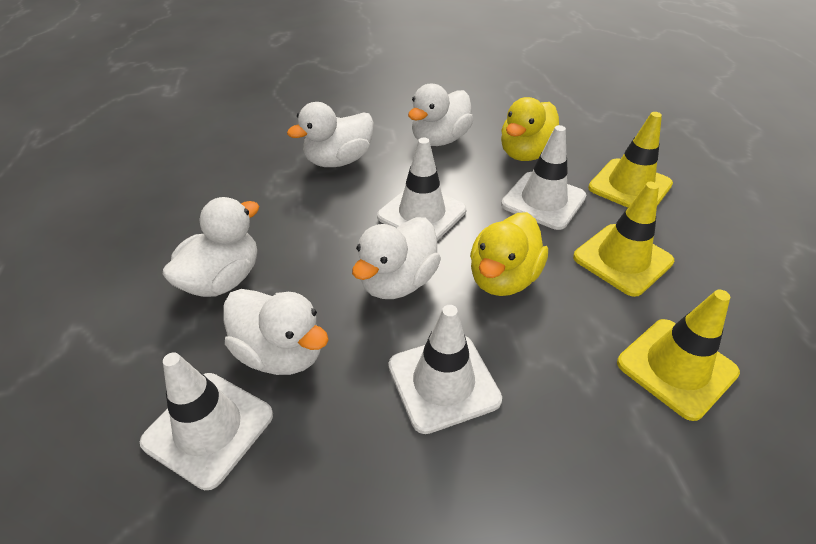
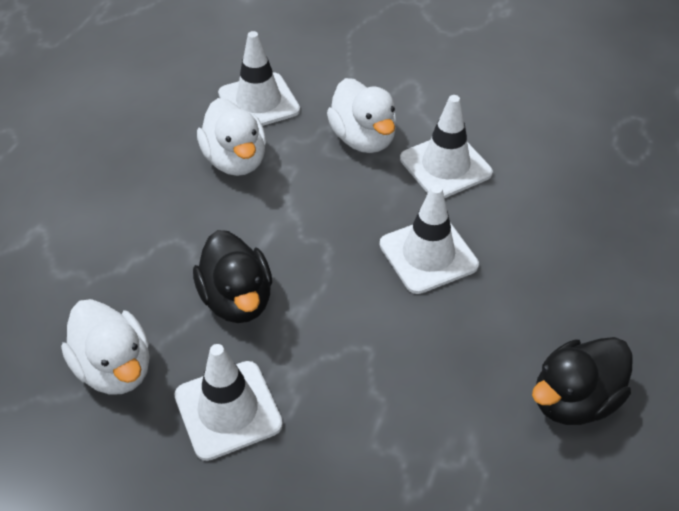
black duck: none = 0 -> [193,230,272,323] [532,337,633,425] = 2
white duck: [163,197,259,297] [223,289,329,375] [287,102,374,167] [352,217,441,299] [408,84,473,146] = 5 -> [61,299,150,394] [197,98,267,176] [327,78,396,153] = 3
yellow duck: [470,212,548,296] [501,97,559,161] = 2 -> none = 0
yellow traffic cone: [573,182,674,297] [588,112,673,208] [617,290,740,421] = 3 -> none = 0

